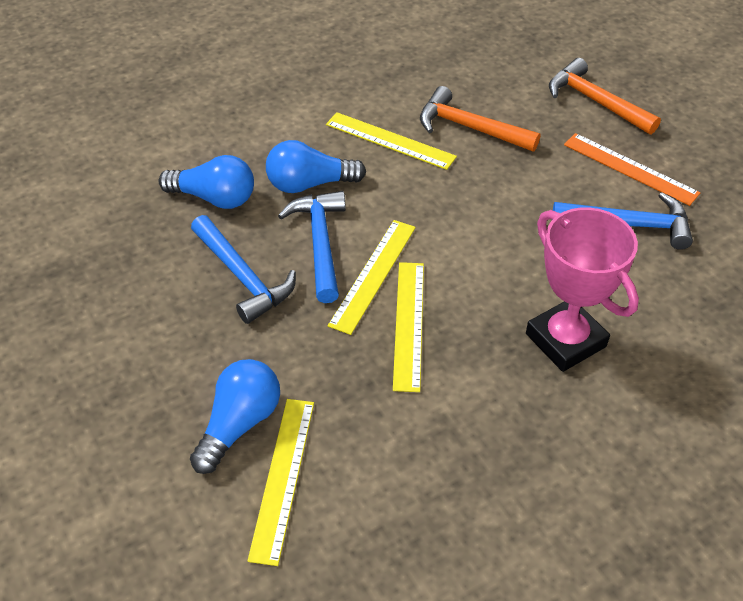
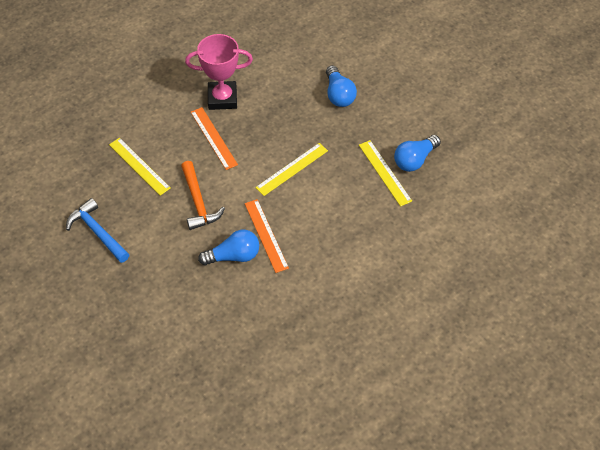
blue hammer: [191,215,296,324] [278,191,346,303] [553,192,693,250] = 3 -> [66,198,130,263] = 1
orange hammer: [420,86,540,151] [549,58,661,135] = 2 -> [181,161,225,230] = 1
orange ruler: [564,133,701,206] = 1 -> [191,107,238,170] [245,199,289,273] = 2
yellow ruler: [247,399,314,566] [326,112,457,170] [328,220,416,335] [393,262,424,392] = 4 -> [109,138,171,195] [255,143,328,196] [359,140,412,207] = 3

